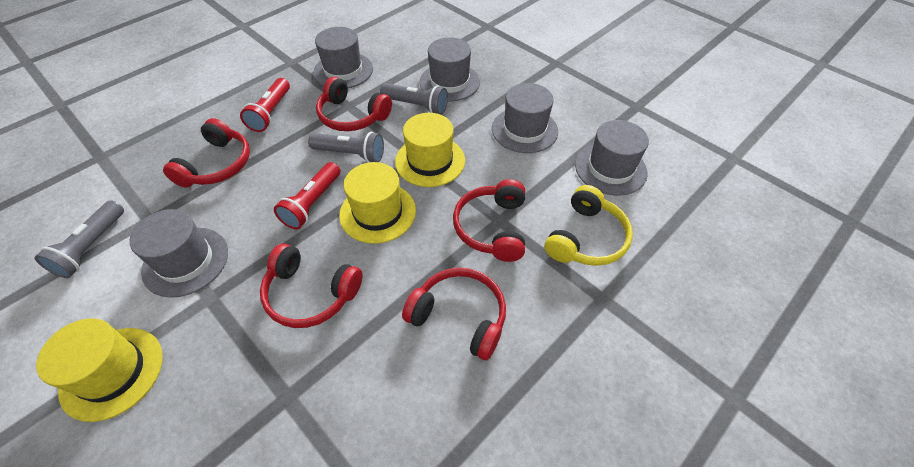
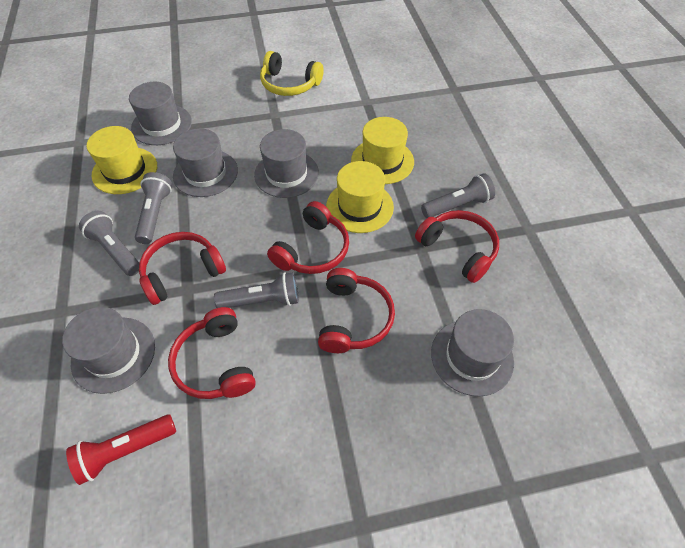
grey flashlight: [34,200,124,278] [308,132,384,163] [380,83,448,115] = 3 -> [79,211,139,276] [135,172,172,244] [214,272,299,308] [421,173,495,218] = 4
red flashlight: [240,78,290,132] [274,162,340,229] = 2 -> [66,414,176,485] = 1

